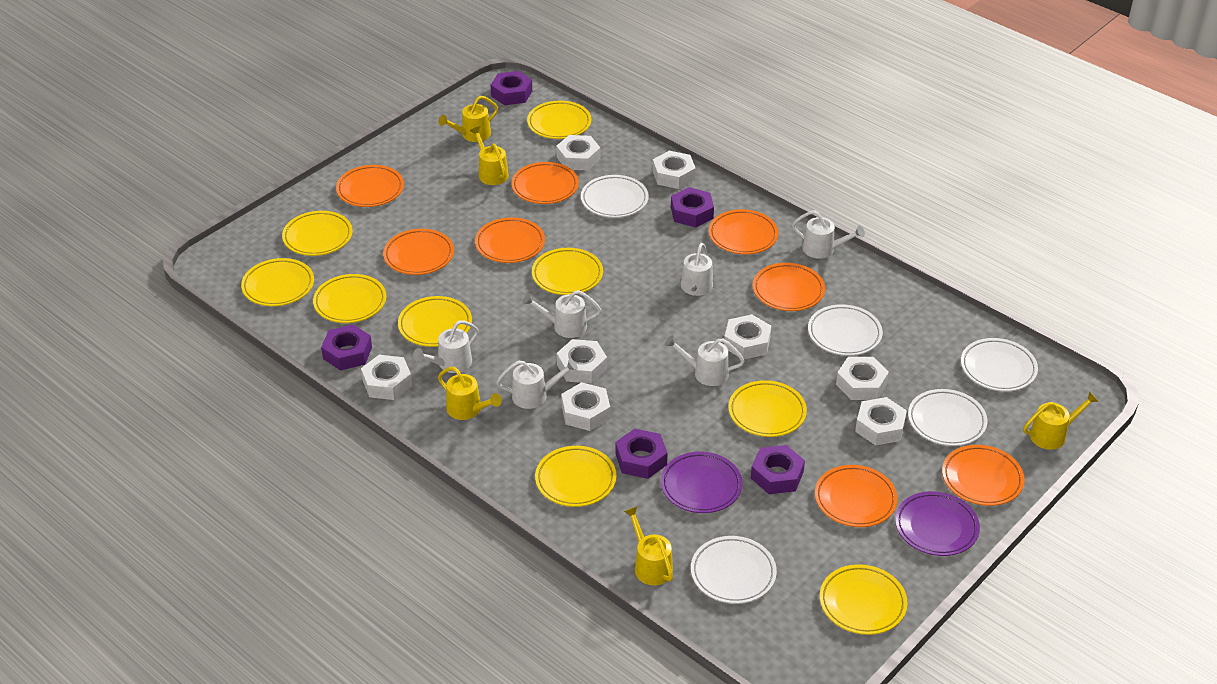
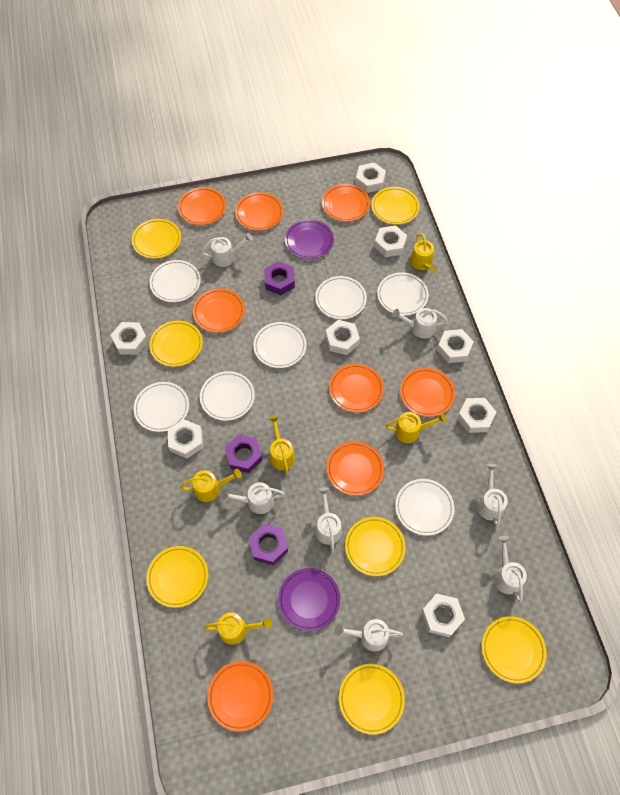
purple nut: [321,325,372,371] [491,71,532,105] [615,429,668,479] [671,187,714,228] [751,445,805,494] = 5 -> [225,435,262,473] [249,524,288,565] [264,261,295,295] = 3
white plate: [581,175,649,218] [691,536,777,604] [808,304,883,356] [908,389,988,446] [961,338,1038,391] = 5 -> [134,382,189,432] [150,260,201,302] [200,371,255,421] [254,322,307,368] [315,276,367,319] [377,272,429,316] [395,479,455,535] = 7
white watering can: [413,320,478,373] [496,359,578,409] [522,290,601,338] [665,335,745,386] [681,243,713,296] [792,210,865,259] = 6 -> [201,233,253,267] [221,482,285,514] [315,487,342,551] [335,619,403,651] [392,308,448,339] [477,464,508,526] [494,536,527,602] = 7
yellow plate: [241,258,314,306] [282,211,353,256] [313,274,386,323] [398,296,472,347] [527,101,592,139] [532,248,603,295] [535,446,616,507] [728,380,807,437] [820,564,908,635] = 9 -> [132,219,181,259] [146,546,208,608] [149,321,203,367] [339,664,405,735] [345,517,406,576] [371,187,420,225] [482,616,547,683] = 7

